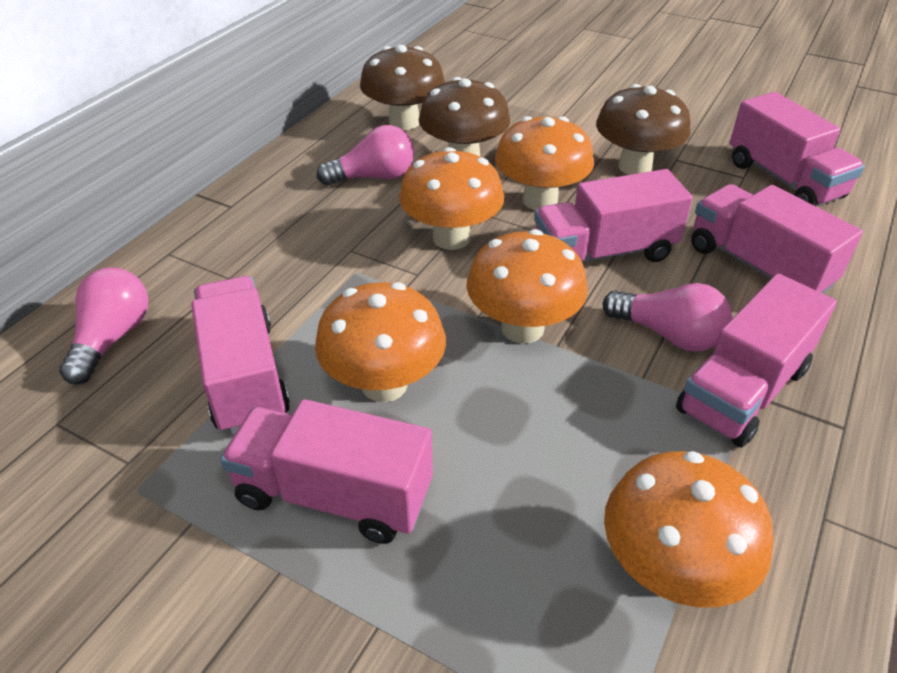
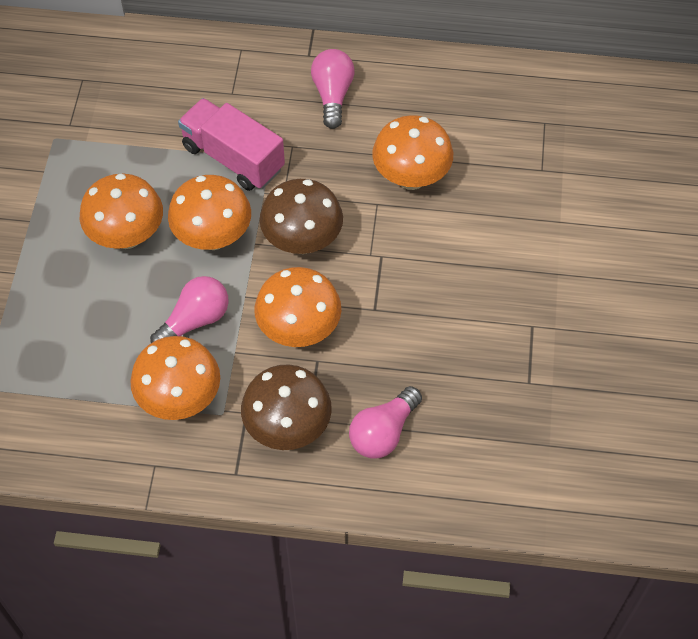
brown mushroom: [360,45,445,130] [419,77,510,156] [596,84,691,175] = 3 -> [241,364,332,450] [259,179,343,254] = 2
pink truck: [191,276,290,434] [220,399,433,544] [534,169,693,262] [676,274,837,447] [691,184,863,294] [729,92,865,206] = 6 -> [178,98,285,191] = 1

